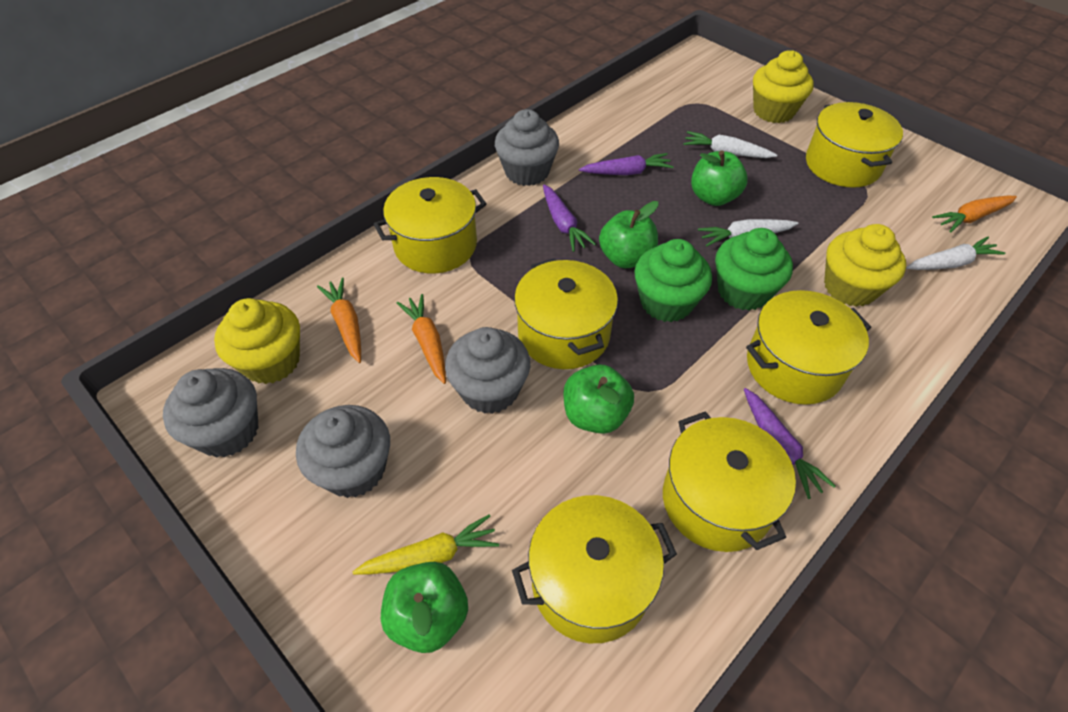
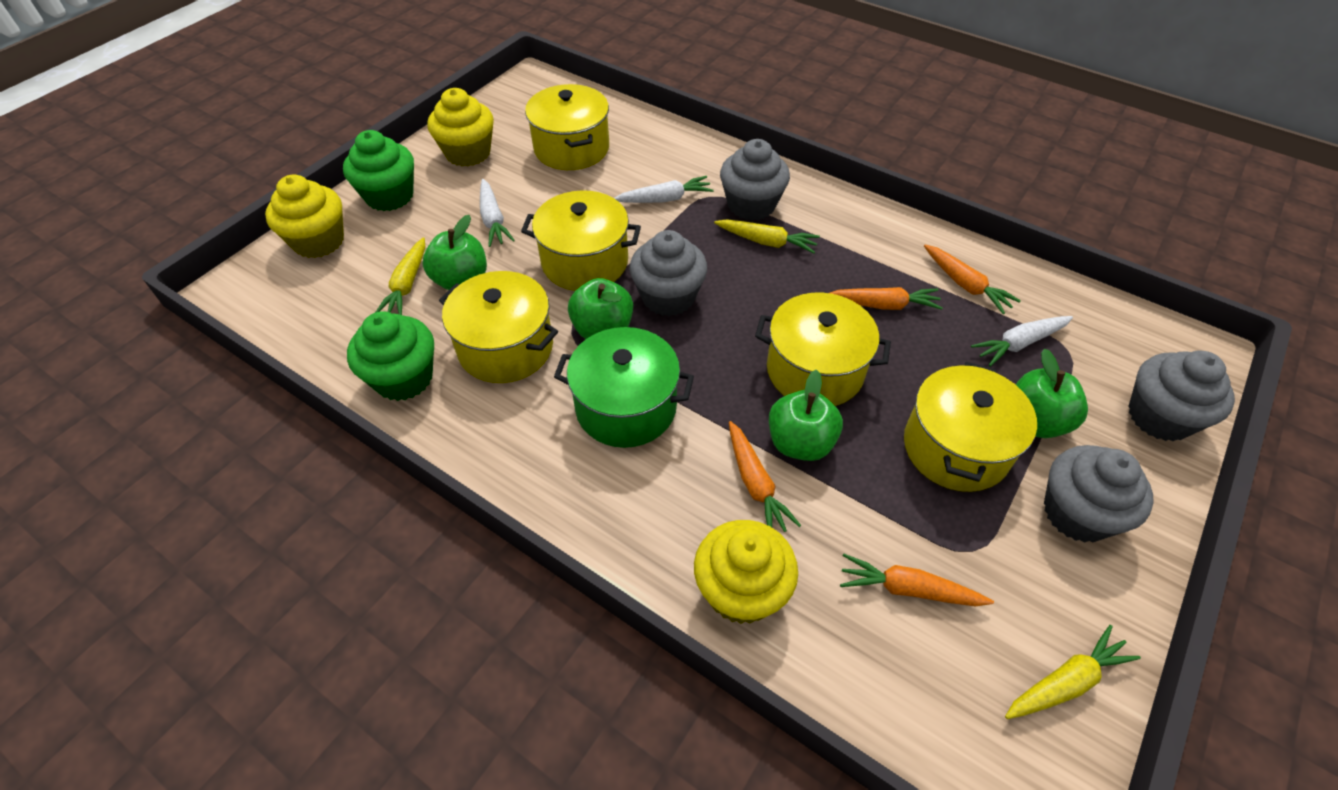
green pot: none = 0 -> [554,327,694,448] = 1
orange carrot: [317,278,361,363] [397,294,446,384] [932,196,1017,233] = 3 -> [729,421,801,532] [830,287,943,310] [840,554,994,607] [924,245,1021,314] = 4
purple carrot: [543,185,596,252] [579,153,674,175] [744,388,835,499] = 3 -> none = 0
yellow carrot: [353,514,499,575] = 1 -> [375,237,425,315] [714,219,820,254] [1005,625,1141,719] = 3
yellow pot: [374,177,487,273] [512,495,677,643] [514,258,618,369] [663,411,796,552] [746,290,871,405] [806,102,903,188] = 6 -> [439,271,558,383] [521,190,641,291] [525,84,609,170] [755,293,891,406] [904,362,1037,492] = 5

